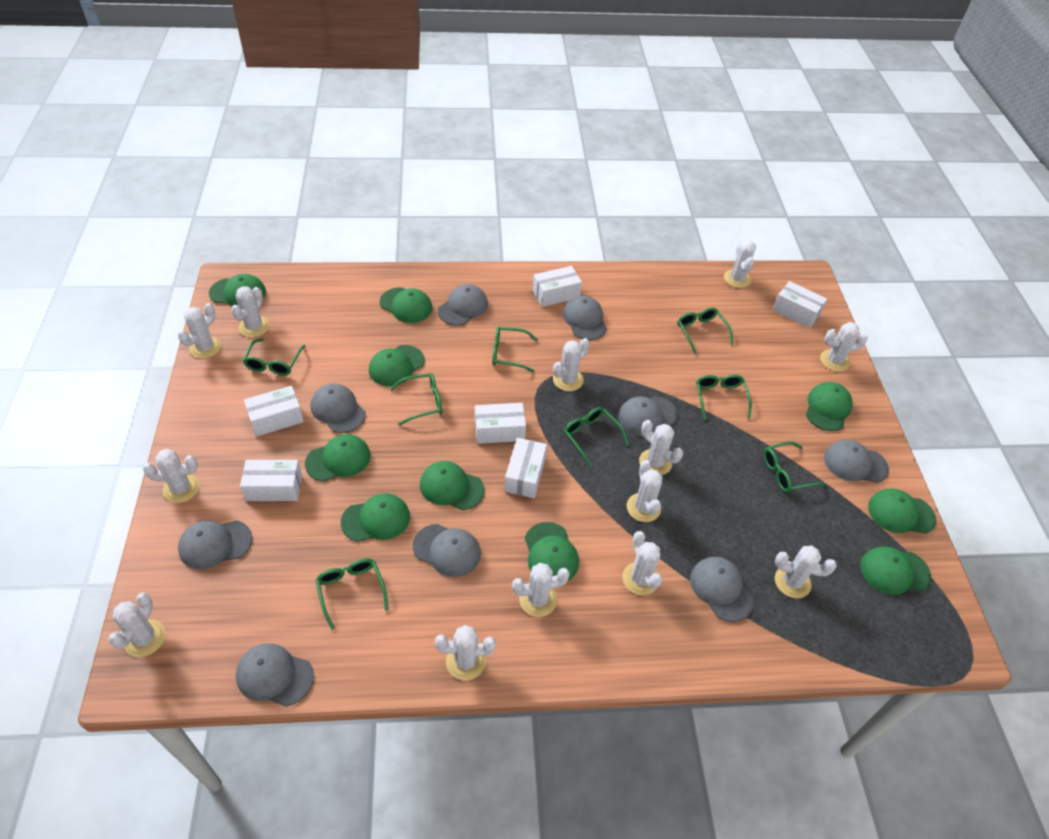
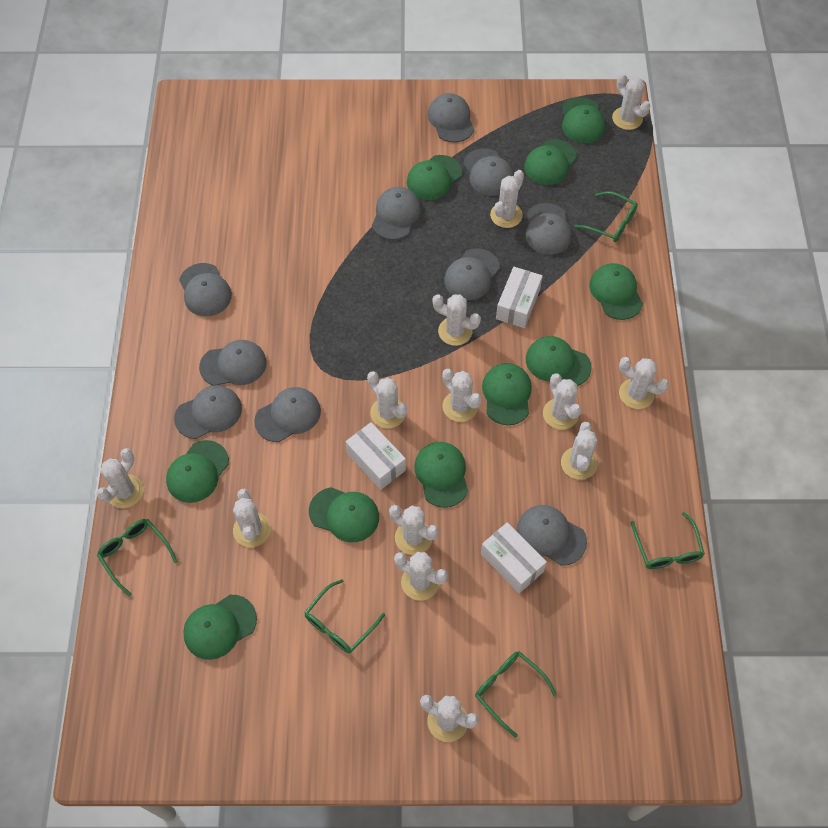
green glasses: [243,338,305,376] [316,558,389,630] [390,373,443,425] [492,327,538,373] [564,407,629,467] [677,307,733,354] [696,374,752,420] [764,441,826,492] = 8 -> [97,519,178,597] [304,579,385,654] [475,651,557,738] [574,191,638,242] [631,512,705,569] = 5
grey cap: [178,520,252,570] [236,643,314,707] [311,384,366,433] [413,524,481,577] [438,284,488,326] [563,296,607,340] [618,396,678,436] [690,557,754,622] [824,440,889,483] = 9 -> [174,385,242,439] [179,263,232,316] [199,340,267,386] [254,387,321,442] [372,187,421,240] [428,93,474,143] [444,248,500,300] [463,148,514,196] [517,505,587,566] [525,203,571,255] = 10
white box: [240,460,302,501] [244,386,304,437] [475,403,526,444] [504,438,547,498] [533,266,582,307] [773,281,827,328] = 6 -> [346,422,406,490] [481,522,547,593] [496,267,543,328] = 3

